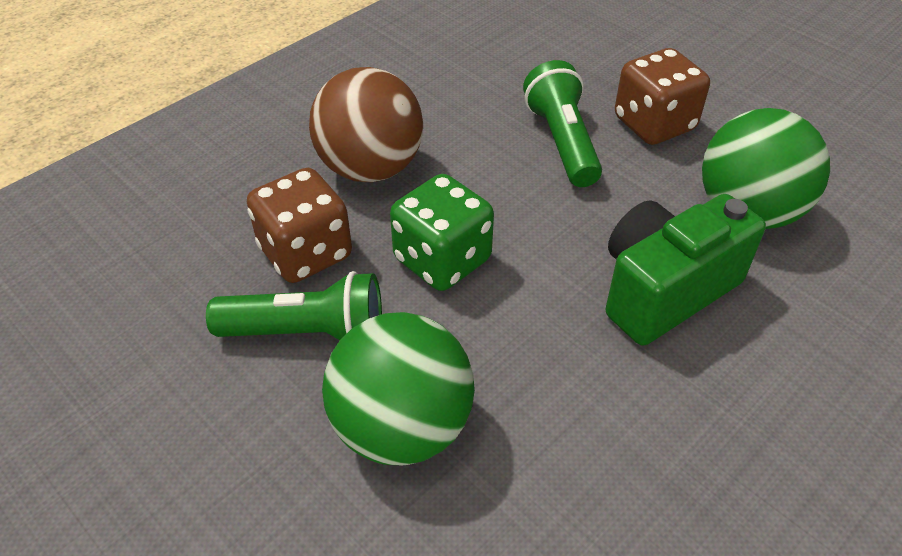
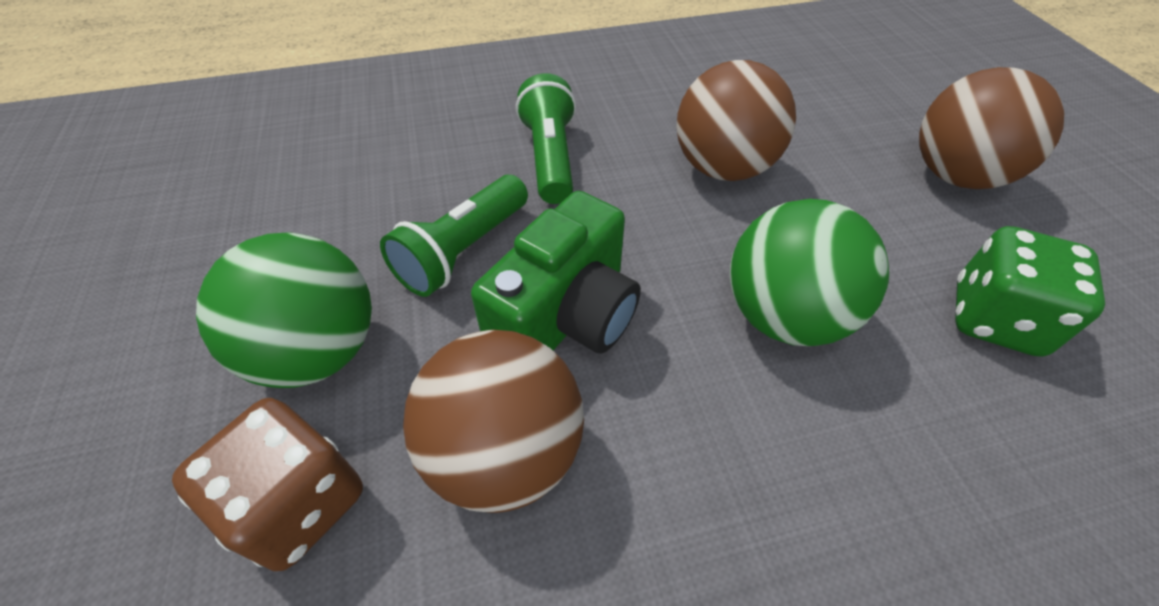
brown ball: [309,67,423,182] = 1 -> [403,330,584,513] [676,60,796,181] [919,67,1064,189] = 3
brown dice: [247,168,352,283] [615,48,710,145] = 2 -> [172,398,363,571] = 1

